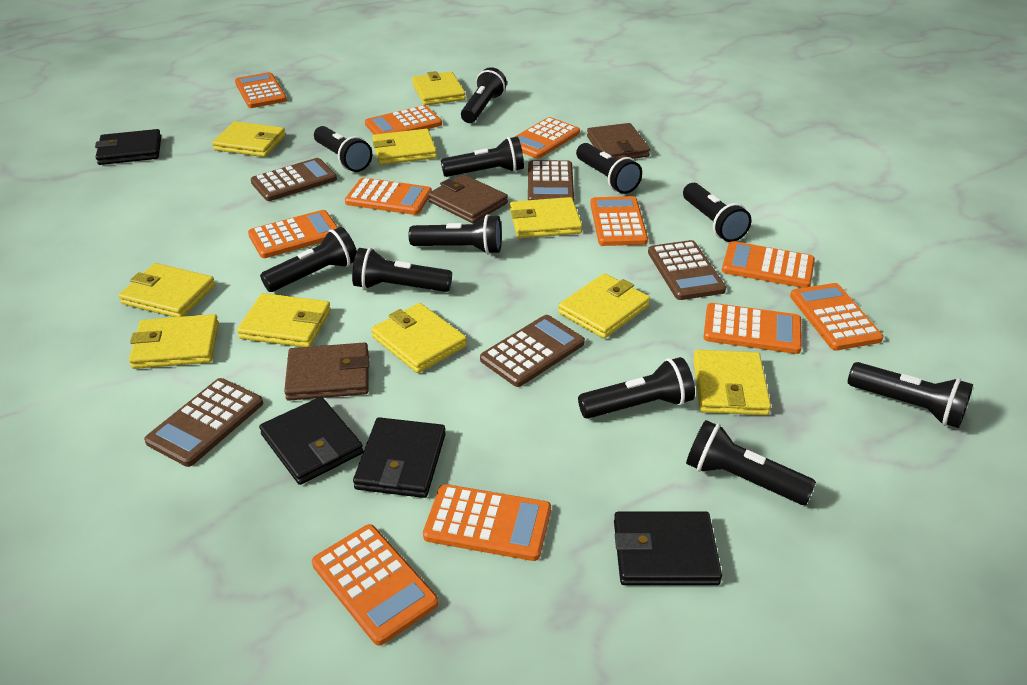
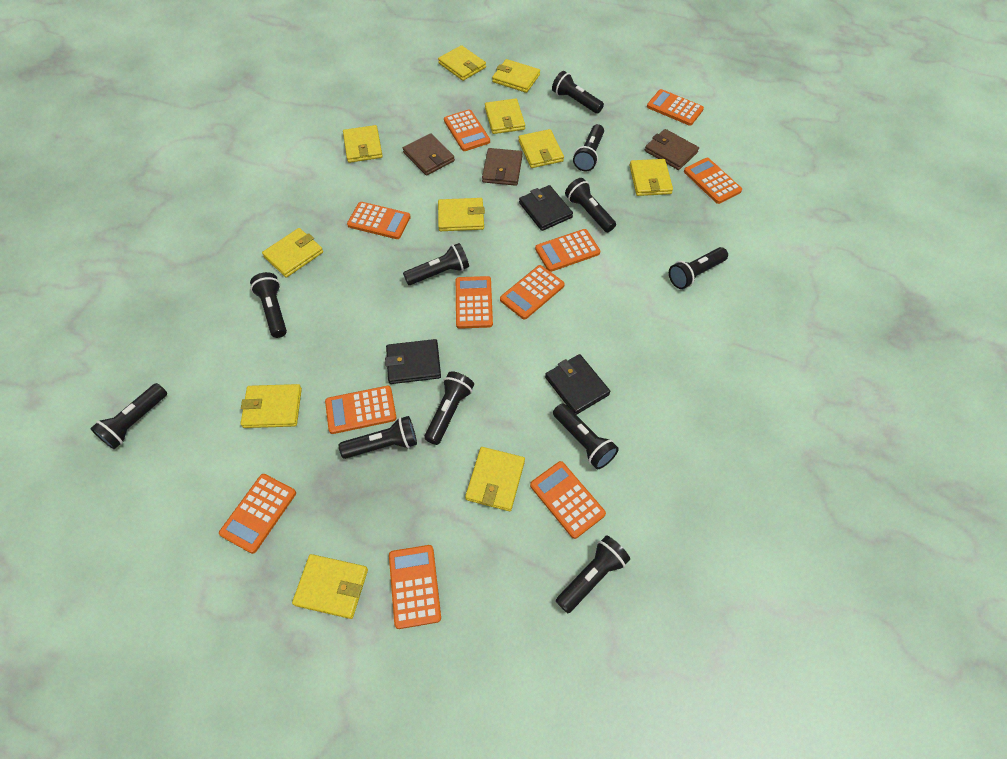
black wallet: [95,129,161,165] [259,397,363,485] [353,417,446,498] [614,512,722,585] = 4 -> [385,339,441,384] [519,185,573,231] [545,354,610,415] = 3
brown calculator: [144,378,263,467] [251,158,337,201] [480,315,585,387] [528,160,574,201] [648,240,726,300] = 5 -> none = 0
yellow wallet: [118,263,215,317] [129,314,219,369] [212,121,286,157] [237,293,331,347] [371,303,467,373] [372,129,437,165] [412,71,466,105] [510,197,582,238] [558,273,650,339] [693,350,771,415] = 10 -> [241,384,302,428] [262,228,323,278] [292,554,368,619] [343,125,383,163] [438,45,486,81] [438,198,485,231] [465,447,525,511] [485,98,525,134] [492,59,540,93] [518,129,564,168] [629,159,673,196] = 11

